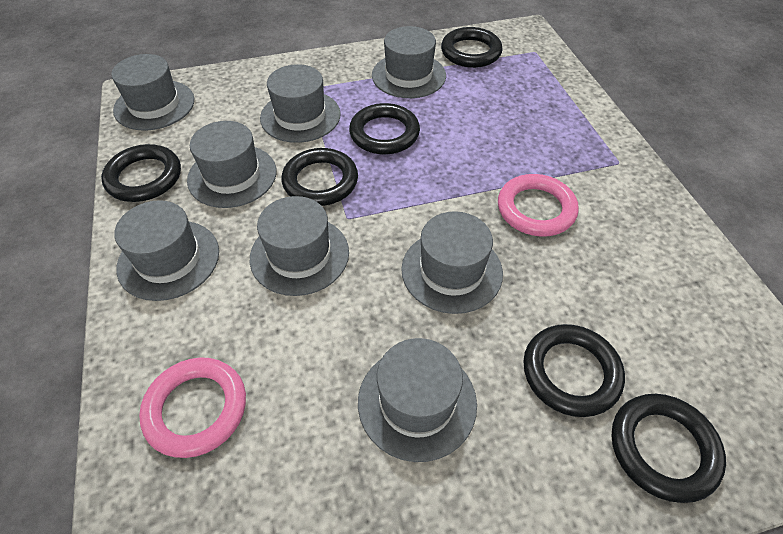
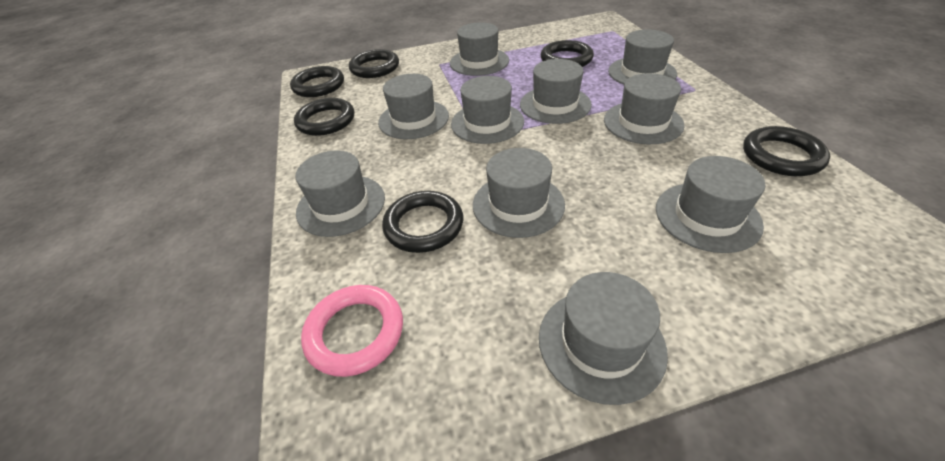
grey hat: [111,54,194,131] [114,200,219,301] [187,121,276,208] [250,196,349,296] [260,64,341,143] [358,338,477,462] [372,26,446,98] [401,211,503,314] = 8 -> [295,150,385,237] [378,74,449,139] [450,22,509,76] [451,76,524,144] [473,148,565,238] [520,59,592,124] [539,272,668,405] [604,73,685,144] [608,29,677,85] [656,156,765,253] = 10
pink ring: [139,357,246,458] [498,174,579,237] = 2 -> [301,285,403,377] = 1

